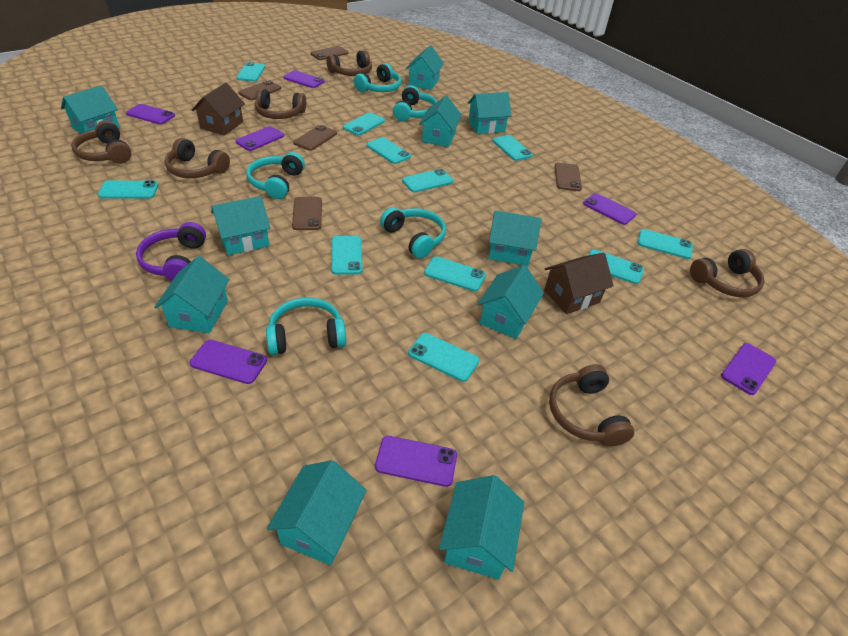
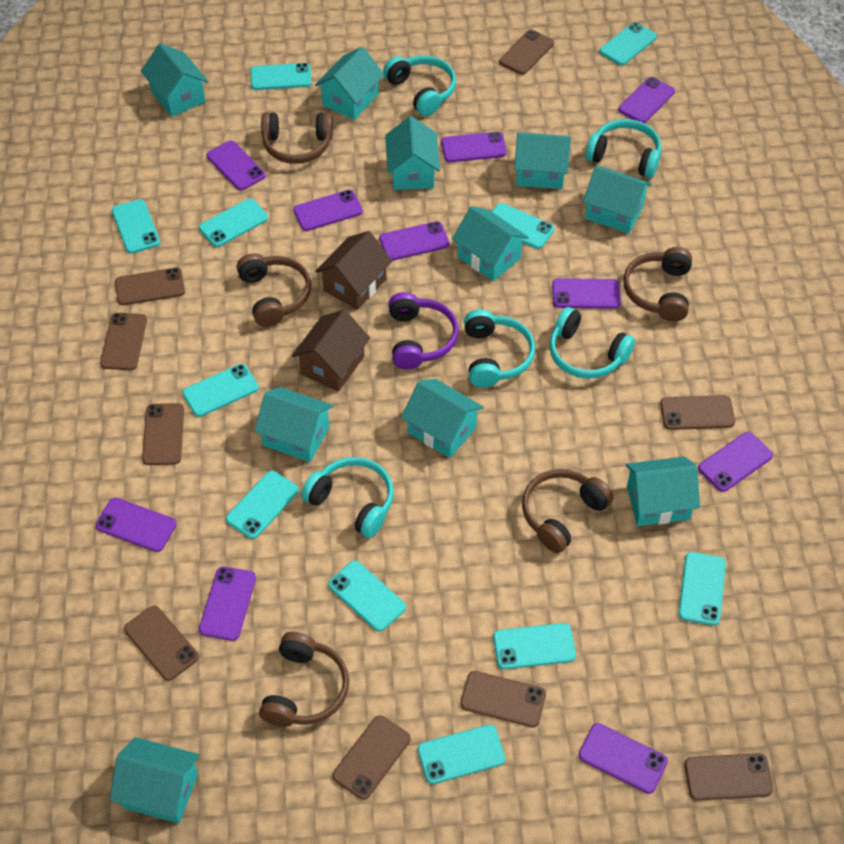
brown headphones: [71,121,132,164] [164,138,230,178] [255,89,306,119] [327,50,372,76] [549,364,634,446] [690,249,765,297] = 6 -> [236,253,311,327] [259,632,349,727] [261,112,333,164] [522,469,614,553] [623,247,692,322] = 5
brown phone: [239,80,282,100] [292,197,322,230] [293,125,337,151] [310,46,348,60] [555,163,582,191] = 5 -> [100,313,147,370] [115,267,185,305] [124,606,199,681] [142,403,184,465] [332,716,411,800] [460,671,546,727] [499,30,554,75] [660,395,735,430] [685,753,773,801] = 9
purple phone: [126,104,175,124] [189,340,267,384] [236,126,284,151] [283,70,324,88] [375,436,457,487] [583,193,636,225] [721,343,776,395] = 7 -> [95,498,176,552] [199,566,256,641] [206,141,266,190] [293,190,363,231] [379,221,449,261] [441,132,507,162] [552,278,621,309] [579,723,668,794] [618,77,675,123] [698,432,773,492] = 10

